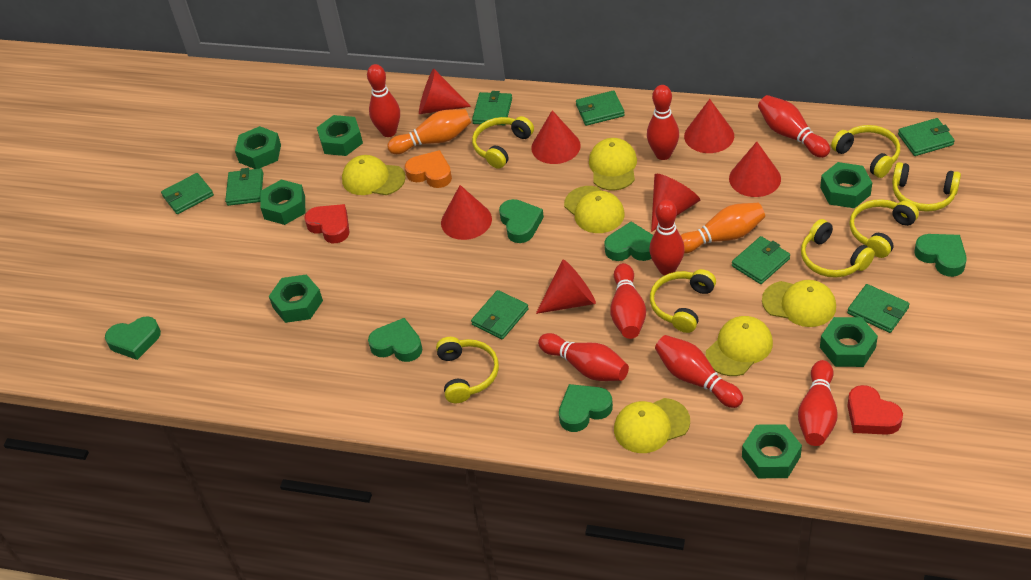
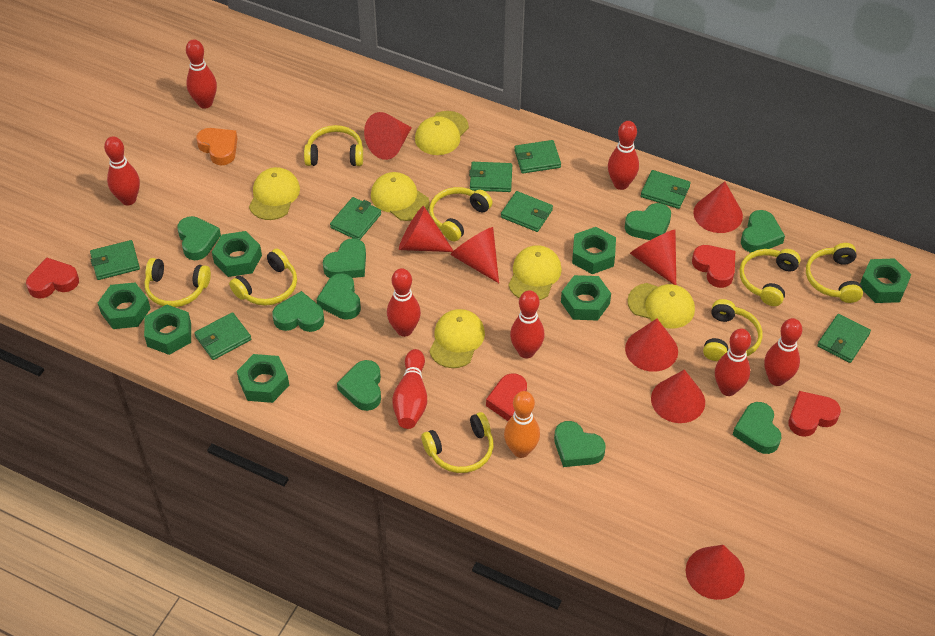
green heart: [105,316,161,360] [368,318,422,362] [499,199,544,243] [559,384,613,432] [604,222,653,261] [914,234,967,277] = 6 -> [177,216,221,260] [272,291,324,332] [316,273,361,320] [323,238,366,278] [337,360,381,411] [554,421,605,467] [625,203,671,240] [733,402,781,454] [741,210,785,252] = 9
orange bowling pin: [387,109,471,154] [681,203,765,254] = 2 -> [504,391,540,458] = 1
red cone: [419,69,471,114] [441,185,492,240] [531,110,581,164] [536,259,596,314] [651,174,700,232] [684,99,734,153] [729,142,781,197] = 7 -> [364,112,412,160] [399,206,453,252] [450,227,499,283] [625,319,678,372] [630,230,676,285] [651,369,705,423] [686,545,745,600] [693,182,743,233] = 8
red heart: [304,204,349,243] [847,385,903,435] = 2 -> [26,258,79,299] [486,374,527,421] [692,245,735,288] [789,391,841,437] = 4
yellow headphones: [436,337,499,403] [472,116,534,169] [650,269,716,333] [801,219,875,278] [831,125,900,178] [849,199,919,258] [892,162,961,212] = 7 -> [144,258,211,307] [229,248,297,306] [304,125,363,166] [422,412,494,473] [429,187,493,241] [703,299,762,361] [740,249,801,306] [806,243,863,303] = 8

